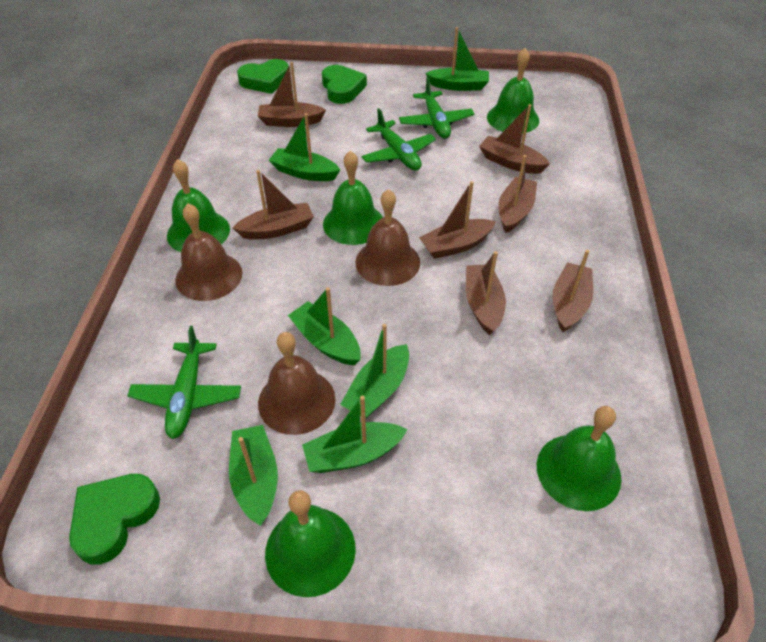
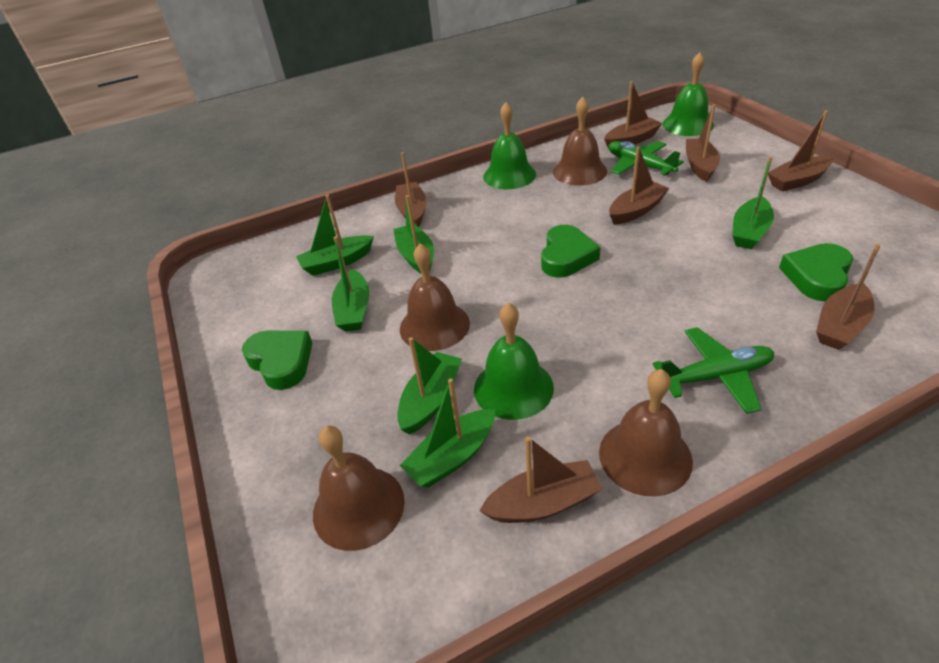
brown bell: [175,204,242,301] [258,332,336,435] [355,189,420,286] = 3 -> [313,426,405,551] [400,243,470,351] [553,97,607,186] [599,369,693,496] = 4
green bell: [167,159,230,252] [265,490,356,597] [323,150,383,245] [487,48,539,134] [537,406,621,511] = 5 -> [474,302,554,420] [483,102,536,189] [662,52,714,136] = 3
green plane: [127,326,241,439] [362,108,436,171] [399,77,474,139] = 3 -> [608,141,684,176] [653,327,774,414] = 2

